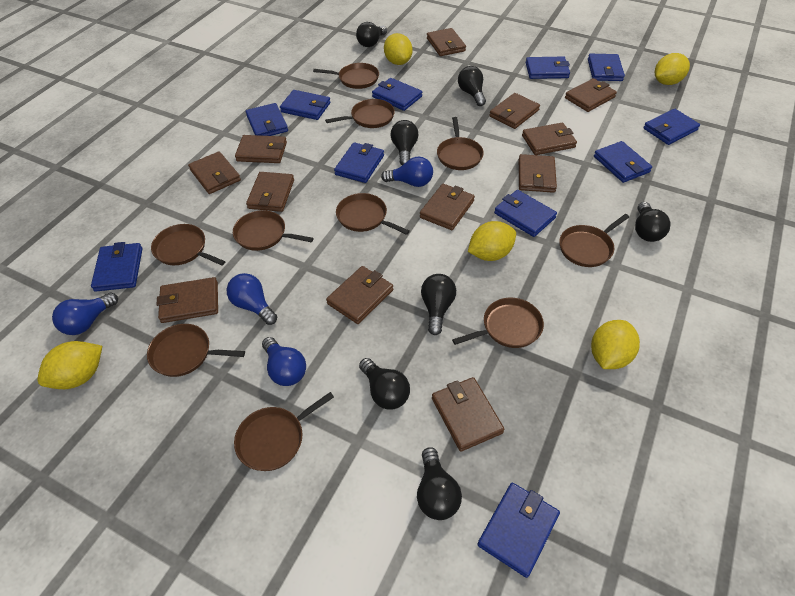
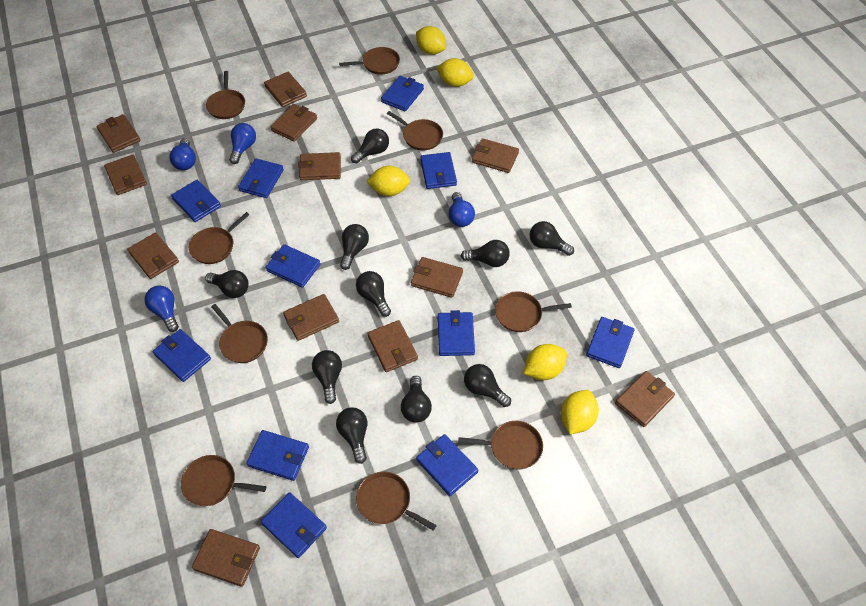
black light bulb: [356,22,387,47] [359,358,410,410] [391,120,418,165] [417,447,462,520] [421,274,456,335] [458,66,486,106] [635,202,671,242] = 7 -> [205,270,249,298] [312,350,342,404] [336,407,367,464] [340,224,369,270] [351,129,389,164] [356,271,391,317] [401,376,432,423] [461,240,510,267] [464,364,511,407] [530,221,574,256] = 10
brown pan: [147,324,245,377] [151,224,225,266] [233,210,314,251] [234,392,334,471] [313,63,379,89] [325,99,395,128] [336,193,410,235] [437,117,484,170] [452,298,544,348] [559,214,629,267] = 10 -> [181,455,266,506] [188,212,249,264] [206,71,245,119] [211,304,268,363] [339,47,400,74] [356,472,437,531] [387,111,443,150] [458,421,543,470] [495,291,572,332] = 9

